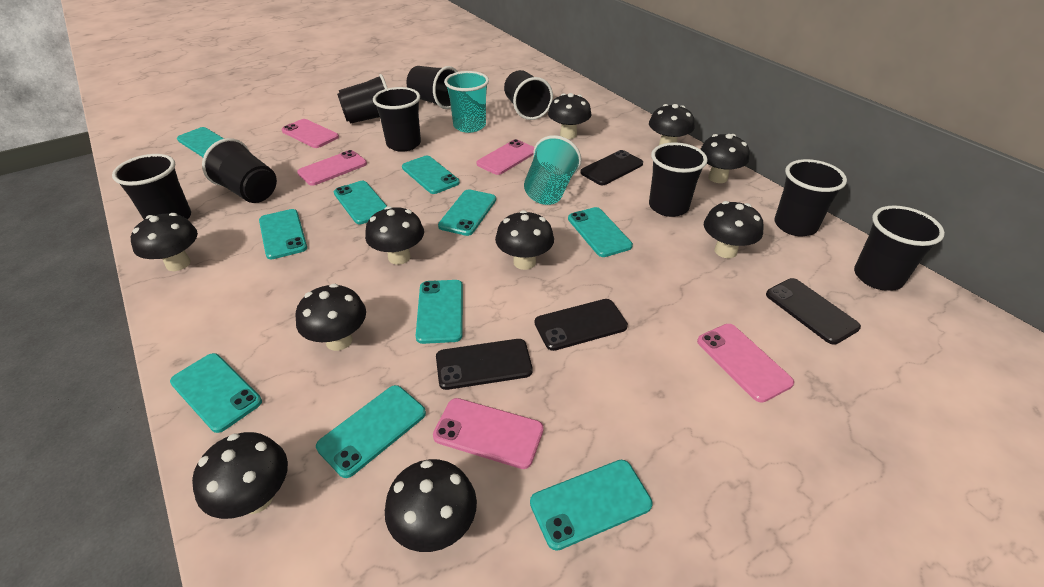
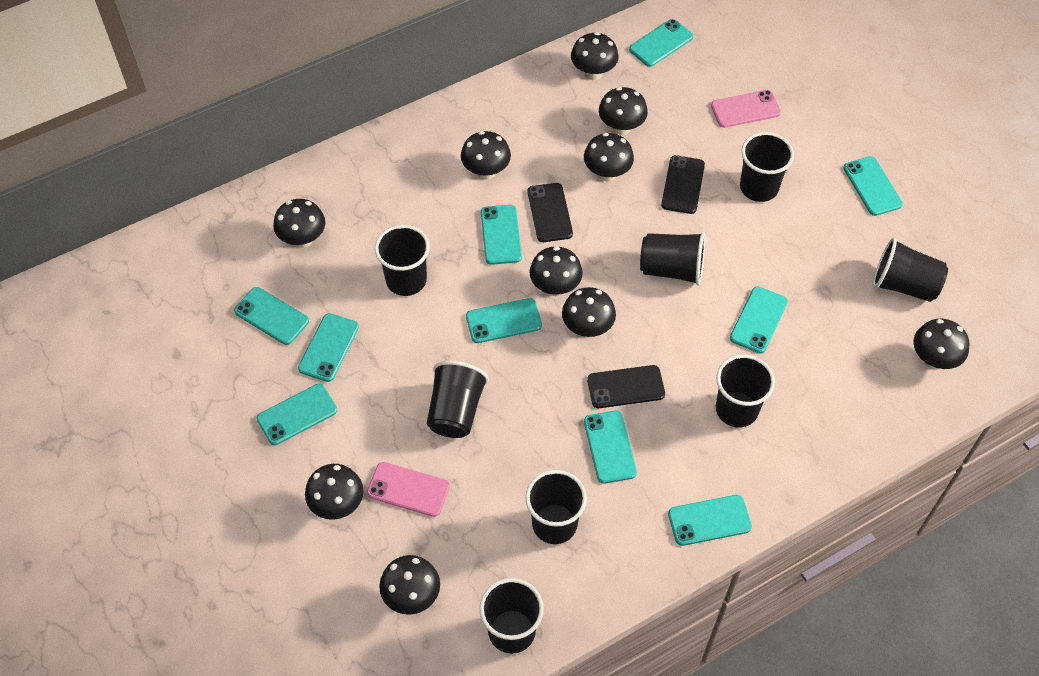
black cup: [112,154,191,220] [202,138,277,203] [337,74,387,124] [373,87,421,152] [407,66,458,109] [504,70,553,120] [649,142,708,217] [774,159,847,236] [854,205,945,291] = 9 -> [375,225,430,296] [427,361,489,438] [479,578,544,654] [525,470,587,544] [640,232,705,286] [716,355,775,427] [740,132,794,202] [873,238,948,302] = 8
black phone: [436,339,533,390] [534,299,628,351] [580,150,643,185] [766,278,861,345] = 4 -> [528,183,573,242] [587,365,665,408] [661,155,705,214] = 3
pink phone: [282,119,339,148] [297,150,367,186] [433,398,544,469] [477,139,534,175] [697,324,794,403] = 5 -> [367,462,450,517] [711,90,781,128] = 2
turquoise cup: [444,71,489,133] [524,135,581,205] = 2 -> none = 0

